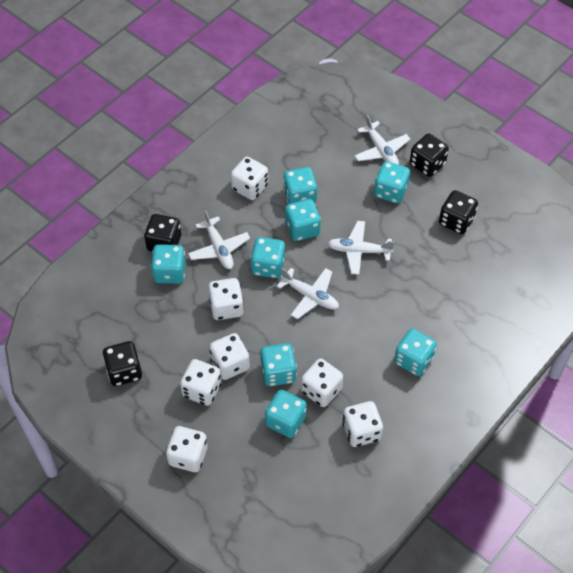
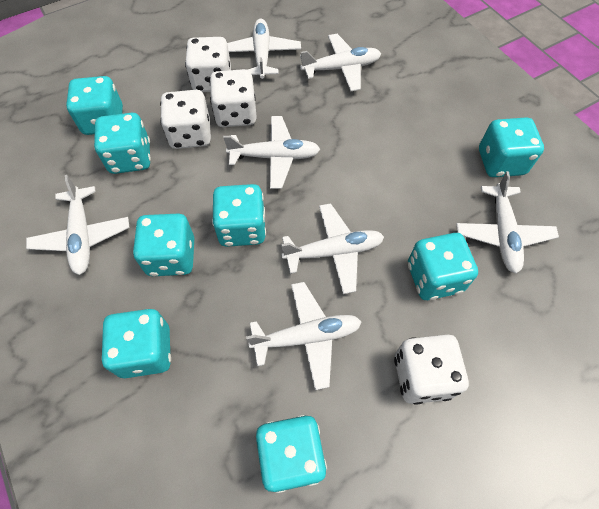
black dice: [102,341,142,386] [144,214,181,252] [410,133,449,177] [439,190,478,234] = 4 -> none = 0
white dice: [166,426,208,472] [180,359,222,406] [208,278,244,320] [209,333,250,380] [231,157,268,200] [301,359,343,407] [342,401,383,447] = 7 -> [160,90,211,149] [185,37,231,92] [210,69,257,127] [394,335,469,405] = 4
white plane: [188,211,250,269] [277,268,339,319] [328,221,395,275] [354,115,410,165] = 4 -> [26,175,129,275] [223,116,320,189] [227,19,301,79] [246,282,361,390] [281,203,384,294] [300,34,381,91] [456,171,559,274] = 7

